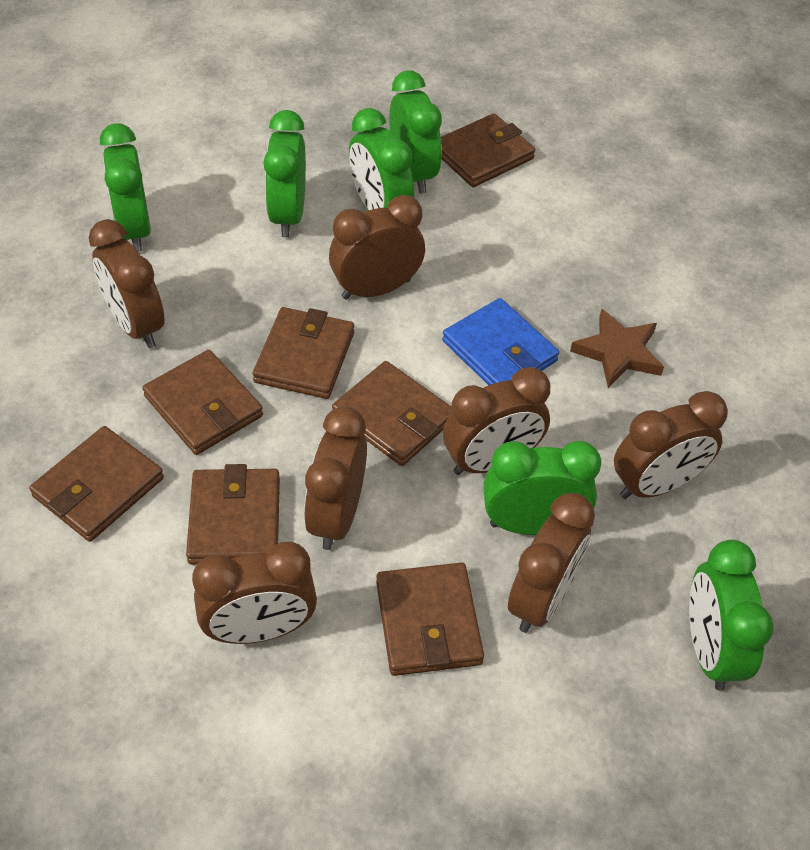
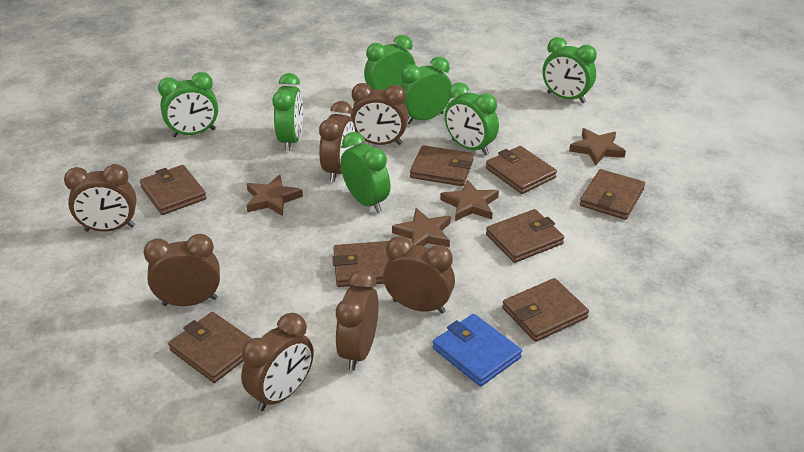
brown star: [570,309,664,388] = 1 -> [246,175,303,216] [392,208,451,247] [440,179,499,221] [569,128,626,166] = 4
brown wallet: [29,426,164,542] [142,350,263,455] [186,464,280,565] [253,307,354,399] [332,361,452,466] [376,562,484,676] [441,113,535,187] = 7 -> [140,165,207,215] [168,312,252,383] [332,241,389,287] [410,145,474,186] [486,146,557,194] [486,209,564,263] [502,278,589,342] [580,169,645,220] = 8
green clock: [100,123,151,252] [263,110,306,237] [349,108,414,211] [389,70,442,193] [483,441,601,535] [689,540,774,690] = 6 -> [158,72,218,137] [272,73,303,151] [341,132,391,213] [364,35,415,90] [401,57,452,124] [445,82,499,155] [543,37,597,103] = 7

